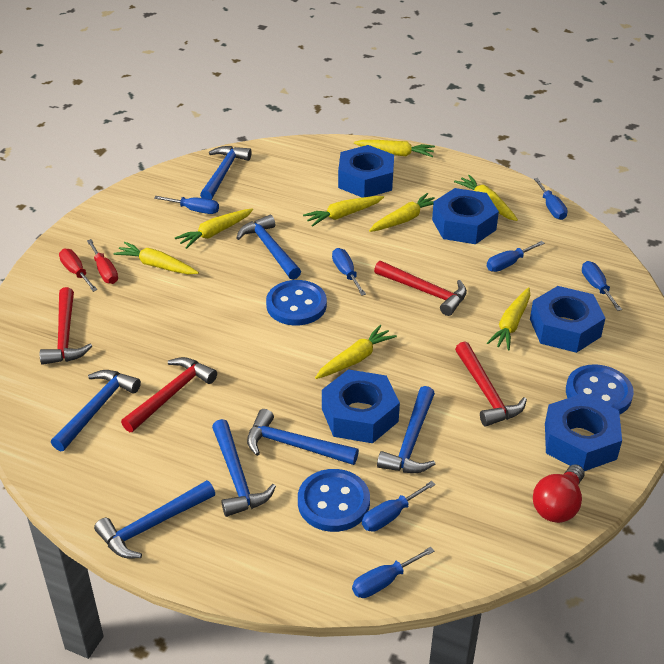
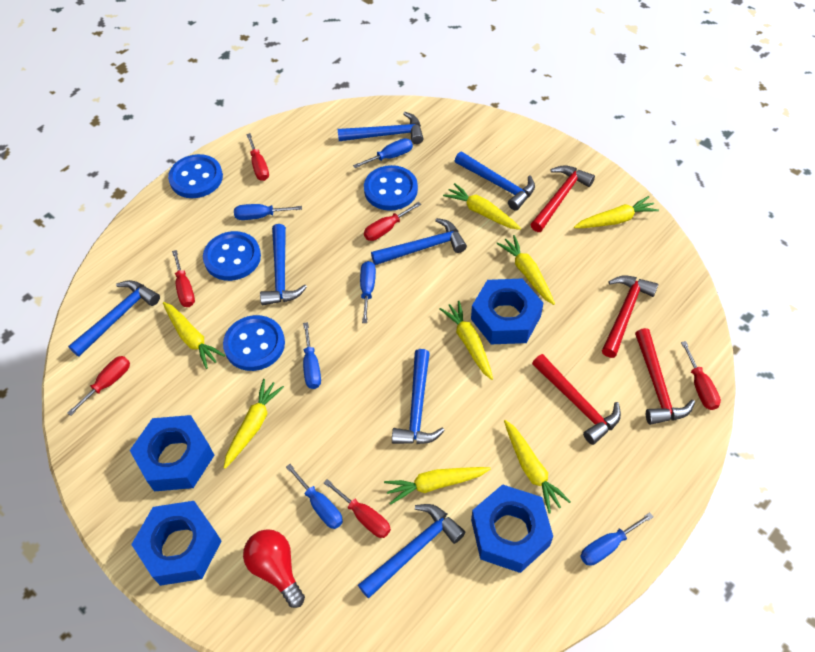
blue button: [266,280,327,326] [298,469,370,532] [566,364,634,414] = 3 -> [168,154,223,198] [203,231,261,281] [223,315,285,371] [364,165,418,211] = 4
blue nut: [322,369,400,443] [338,145,394,198] [432,188,499,244] [530,286,605,353] [545,393,622,471] = 5 -> [130,415,214,491] [131,501,221,586] [471,278,543,344] [471,484,553,573] = 4
blue screwdriver: [154,196,219,214] [332,248,366,296] [352,547,434,598] [362,481,436,532] [487,241,545,272] [534,178,568,220] [582,261,622,311] = 7 -> [234,204,302,220] [286,464,343,529] [303,322,321,389] [353,138,413,168] [360,261,376,323] [580,512,653,566] = 6
red screwdriver: [59,249,98,292] [87,239,118,284] = 2 -> [67,356,130,416] [172,250,195,307] [246,133,269,181] [324,479,391,538] [364,202,421,241] [681,341,721,410] = 6

